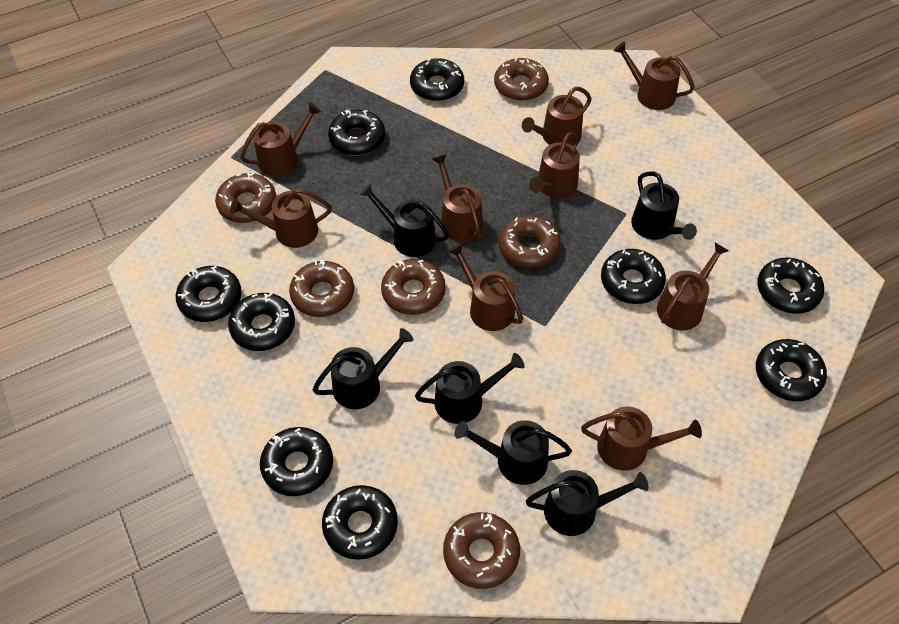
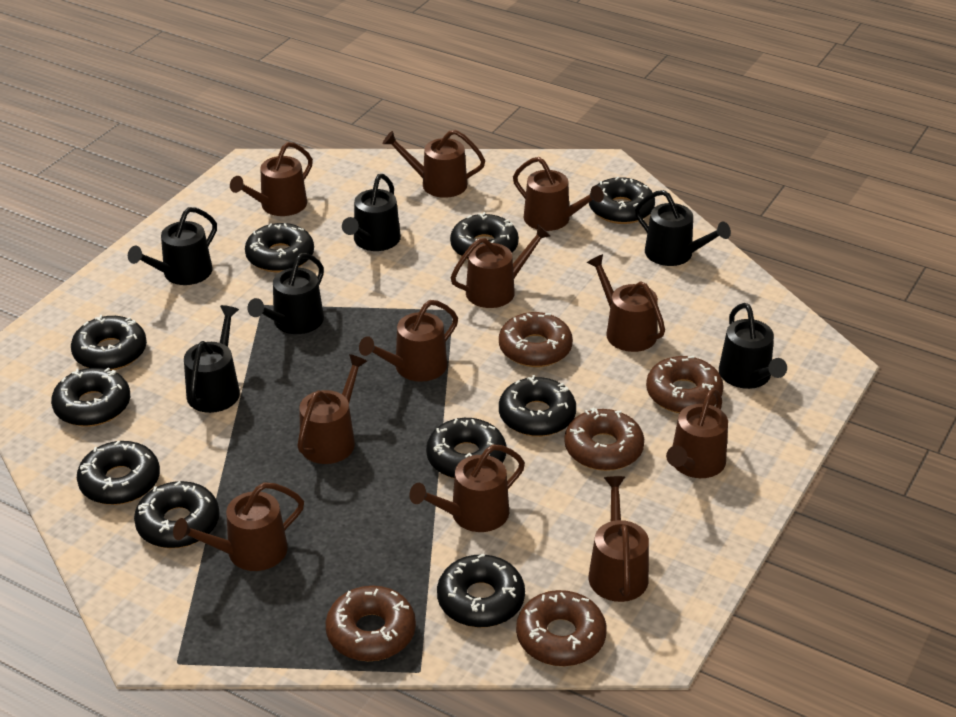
black donut: [176,266,242,322] [228,293,295,351] [260,427,333,496] [322,485,398,560] [328,110,385,156] [410,58,464,101] [601,249,666,304] [756,339,827,401] [757,258,824,314] = 9 -> [51,368,130,427] [71,315,147,370] [77,440,160,505] [134,481,219,548] [245,223,314,272] [426,418,506,478] [437,554,525,628] [450,212,519,260] [499,375,576,437] [589,177,655,224] = 10
brown donut: [215,172,276,223] [289,260,354,317] [381,259,446,315] [443,512,520,589] [494,58,549,101] [499,215,561,268] = 6 -> [325,586,416,661] [499,312,573,367] [516,590,607,666] [564,407,644,471] [646,356,724,413] = 5
brown watering can: [230,188,332,248] [240,102,321,177] [432,154,483,241] [448,243,523,331] [522,87,592,146] [529,132,580,198] [581,407,702,471] [614,41,695,110] [657,242,729,330] = 9 -> [173,482,304,571] [230,142,313,216] [297,354,367,464] [359,300,458,382] [383,130,485,198] [409,444,525,532] [451,225,550,308] [513,157,604,231] [587,254,665,352] [589,476,649,602] [666,389,728,478] = 11

